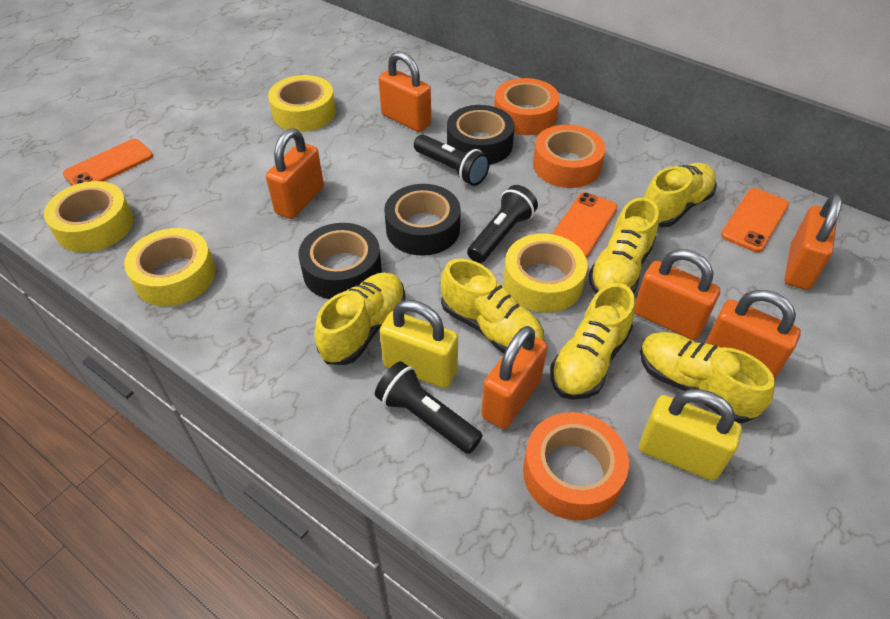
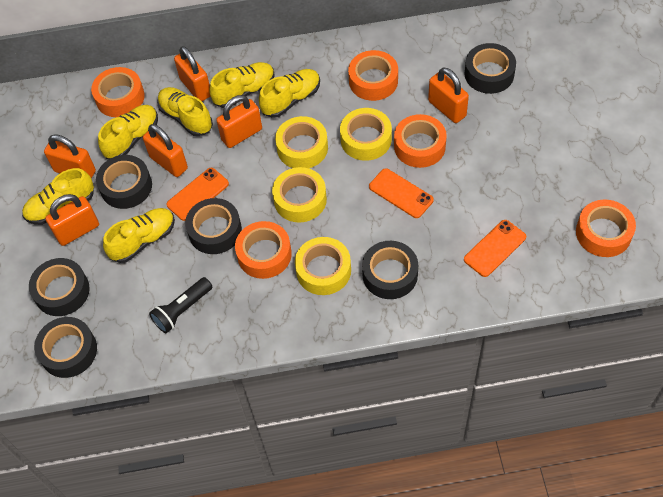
black flashlight: [375,361,483,454] [414,135,490,186] [467,185,538,263] = 3 -> [149,277,212,333] = 1
black tape: [298,223,381,299] [384,184,461,256] [447,105,514,165] = 3 -> [29,258,90,316] [34,317,97,378] [96,155,152,209] [185,198,242,254] [362,241,418,299] [464,43,516,94] = 6
orange tape: [494,78,560,135] [523,412,629,520] [533,125,606,188] = 3 -> [91,67,145,117] [235,221,292,279] [348,50,398,101] [394,114,447,168] [576,200,636,257] = 5
yellow padlock: [380,300,458,388] [639,389,742,481] = 2 -> none = 0

